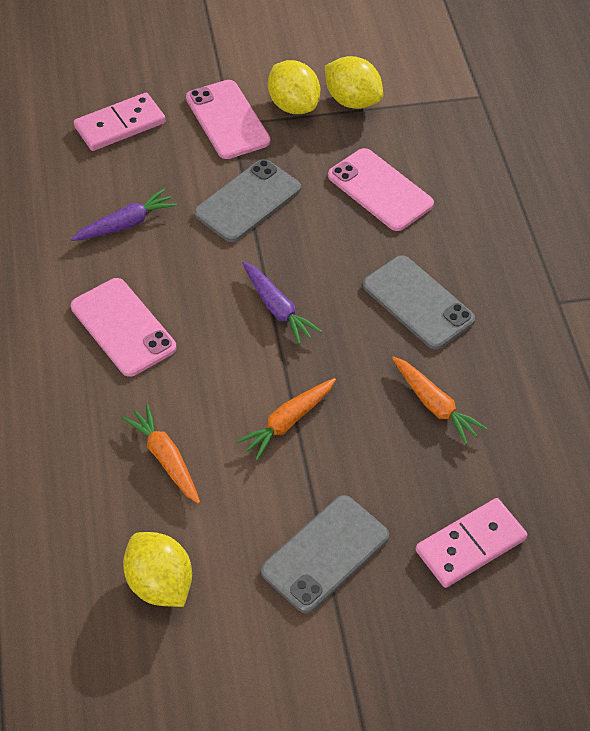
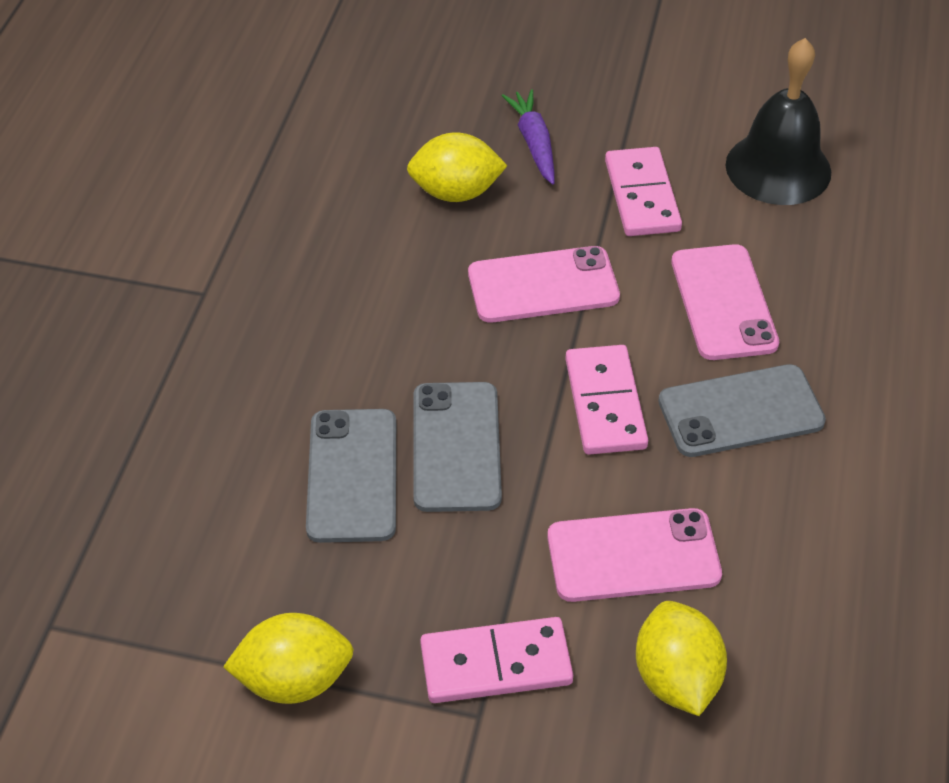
black bell: none = 0 -> [725,38,831,205] = 1
orange carrot: [122,404,200,504] [236,378,336,460] [392,356,487,445] = 3 -> none = 0
pink domino: [74,93,165,151] [416,498,528,588] = 2 -> [420,617,573,703] [565,345,648,455] [605,147,682,236] = 3
purple carrot: [71,188,177,241] [242,262,322,345] = 2 -> [501,89,555,184] = 1

